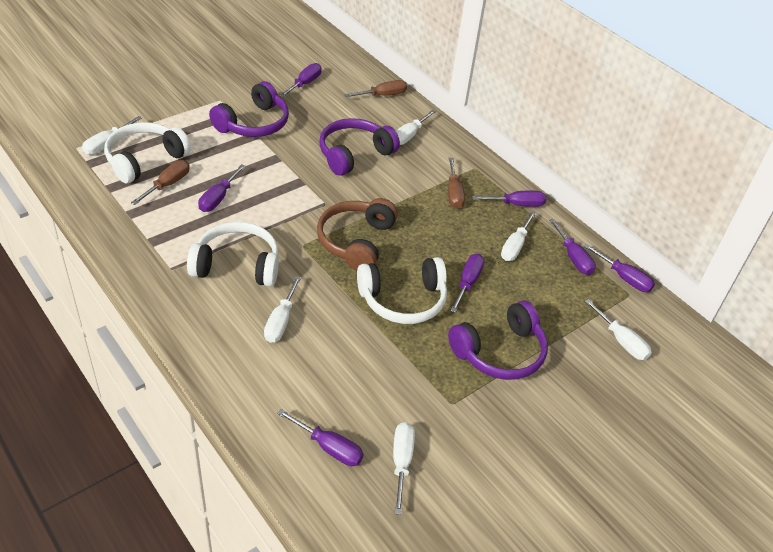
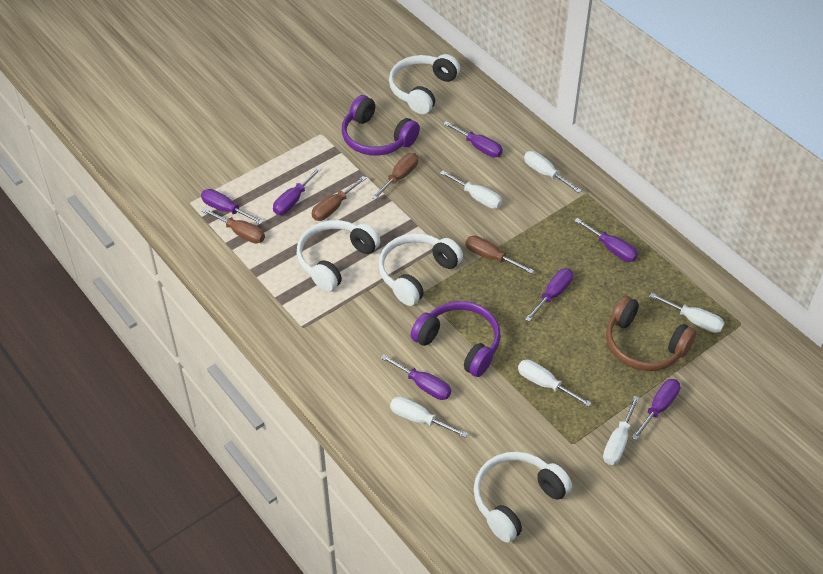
brown screwdriver: [131,160,190,205] [344,80,407,97] [448,158,465,209] = 3 -> [202,208,265,244] [312,176,367,221] [372,153,418,200] [466,236,534,274] = 4
purple headphones: [209,81,289,137] [319,118,400,176] [448,301,548,380] = 3 -> [342,95,420,156] [411,301,501,377] = 2
white headphones: [104,122,191,183] [187,222,279,287] [357,257,447,324] = 3 -> [297,220,380,292] [378,233,463,306] [389,54,460,114] [474,452,572,543] = 4

